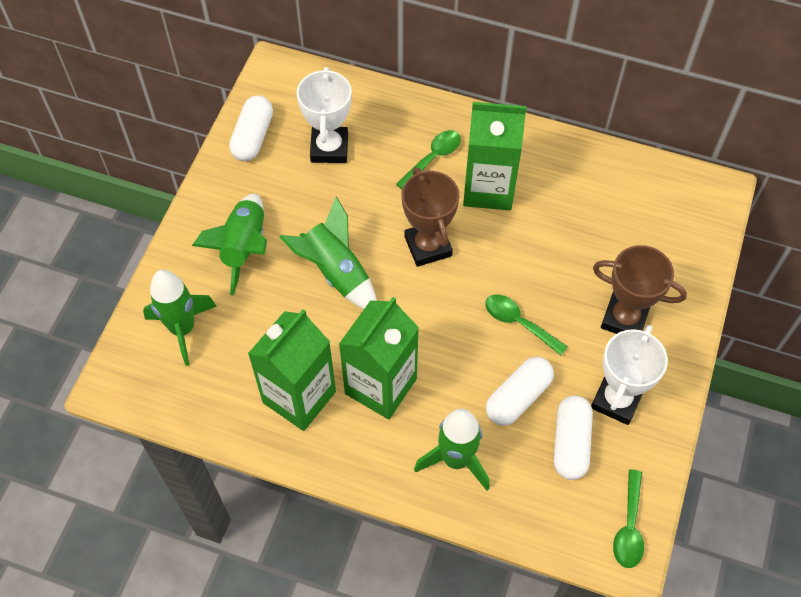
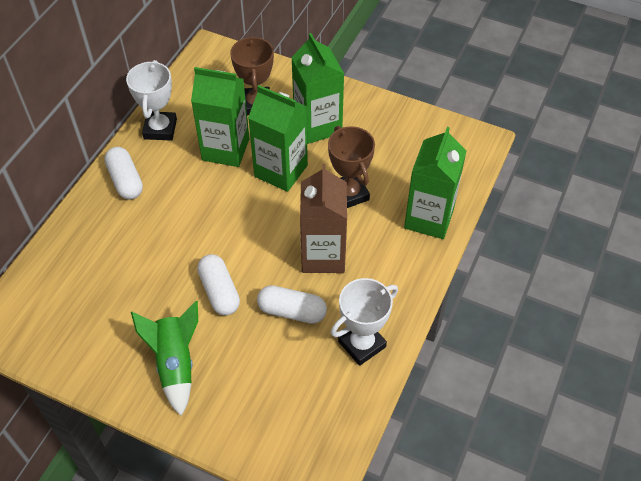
brown carton: none = 0 -> [300,164,347,273] = 1
green carton: [248,309,336,431] [339,297,419,419] [463,102,526,210] = 3 -> [191,67,250,167] [248,85,308,192] [291,33,344,144] [404,127,467,239] = 4
green rocket: [143,270,217,366] [192,194,267,295] [280,197,377,310] [414,409,490,490] = 4 -> [131,301,198,416] = 1
green spoon: [396,130,461,189] [485,295,568,355] [613,469,644,568] = 3 -> none = 0

